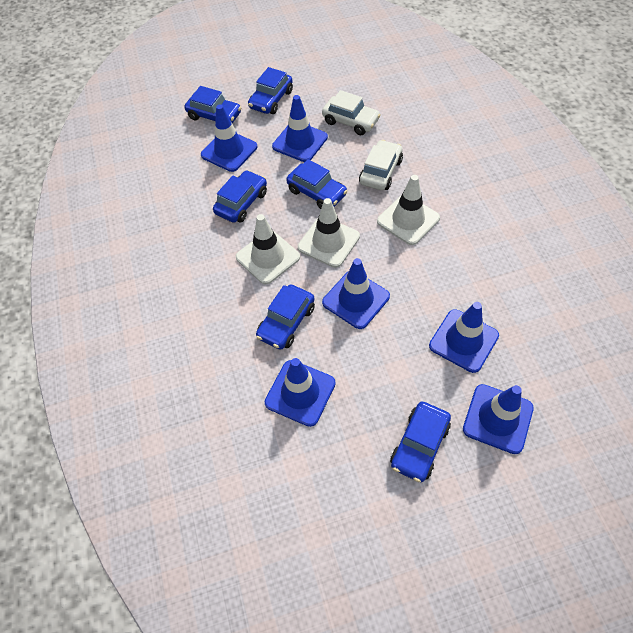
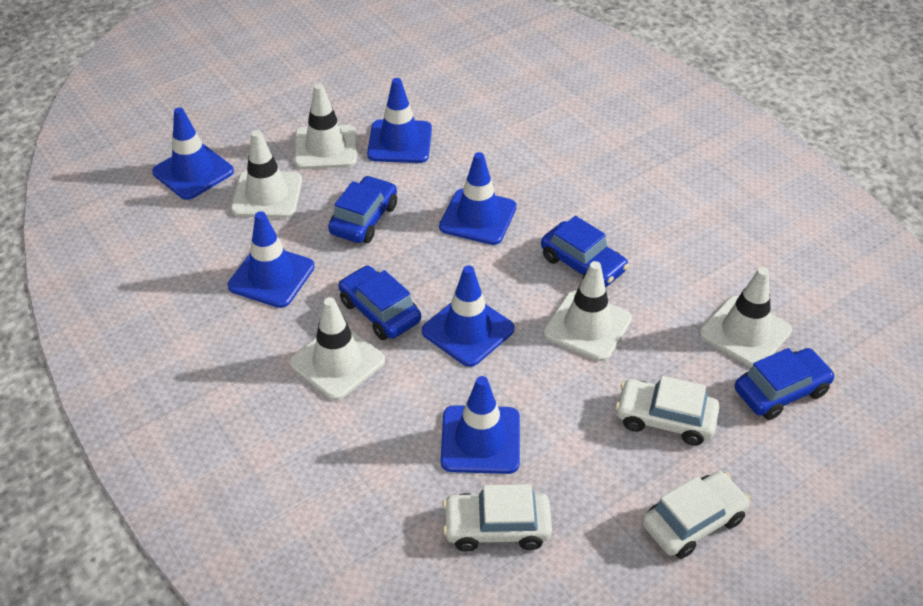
blue car: [185,86,241,123] [213,170,267,223] [248,67,293,114] [256,285,315,350] [286,159,347,209] [390,402,451,482] = 6 -> [328,175,397,243] [339,265,421,340] [541,216,629,287] [735,348,835,420] = 4
white car: [322,90,381,135] [359,140,403,190] = 2 -> [442,484,552,552] [615,376,719,446] [642,471,750,559] = 3
white traffic cone: [236,214,300,284] [298,198,360,268] [377,175,440,245] = 3 -> [231,130,302,218] [289,297,385,400] [294,84,357,169] [543,261,632,361] [699,267,792,368] = 5

